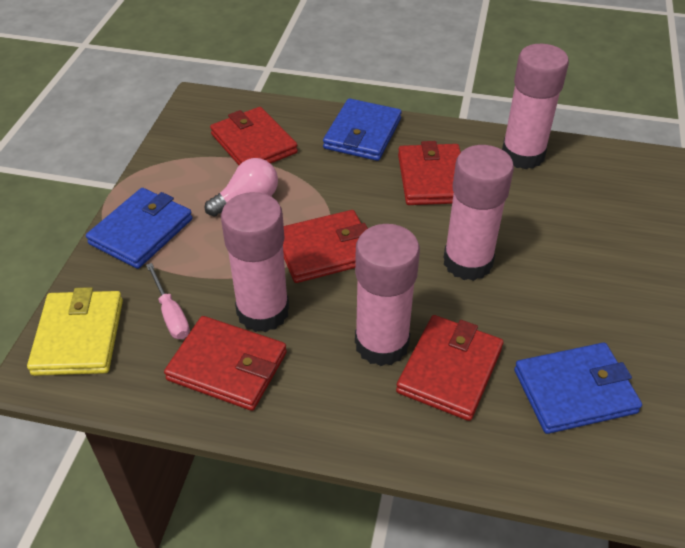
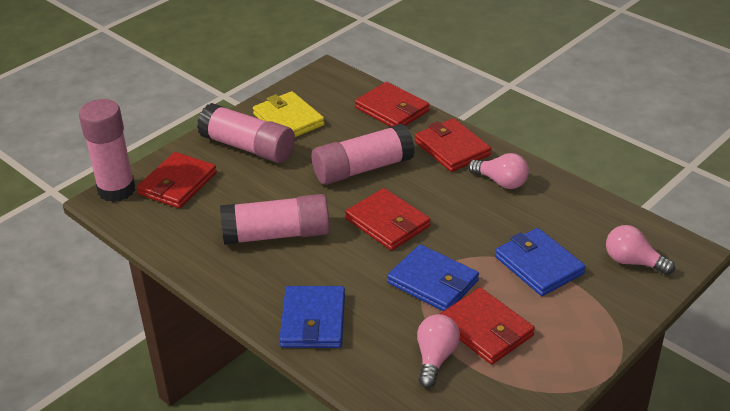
pink light bulb: [205,158,278,217] = 1 -> [417,314,460,388] [468,153,529,189] [606,225,675,275] = 3
pink screwdriver: [146,263,190,339] = 1 -> none = 0

